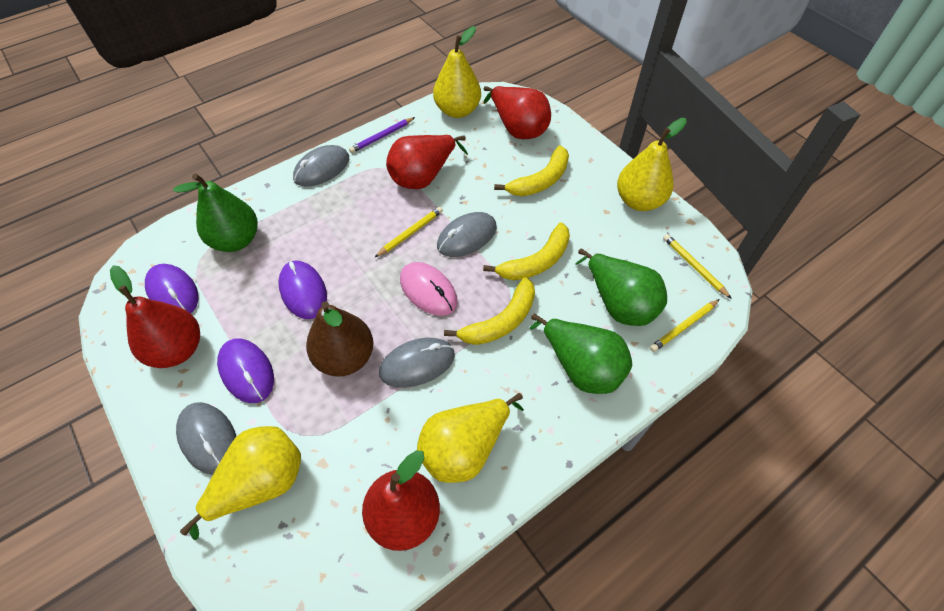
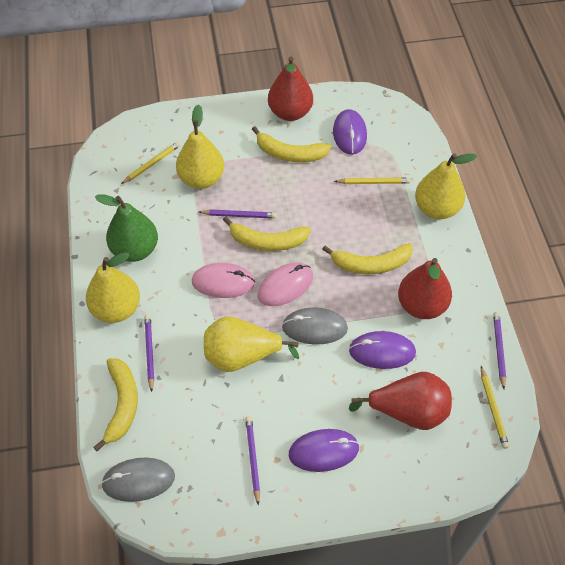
brown pear: [306,301,374,377] = 1 -> none = 0
green pear: [173,173,258,252] [529,314,632,394] [576,248,667,326] = 3 -> [95,194,158,262] = 1
grey mouse: [176,402,236,475] [293,145,349,187] [379,338,455,388] [437,212,497,257] = 4 -> [101,457,175,502] [282,308,348,345] = 2
pink mouse: [400,262,457,316] = 1 -> [192,263,255,298] [258,263,313,306] = 2
purple pencil: [349,117,415,153] = 1 -> [144,314,154,392] [199,209,277,218] [245,416,260,506] [493,312,506,389] = 4
red pear: [110,265,200,368] [362,450,440,551] [386,135,468,189] [484,86,551,139] = 4 -> [268,57,313,121] [349,372,452,430] [398,258,452,319] = 3
yellow banana: [444,277,535,345] [483,222,570,280] [494,145,569,196] = 3 -> [93,358,138,451] [223,217,311,251] [252,126,331,162] [322,243,412,274] = 4

